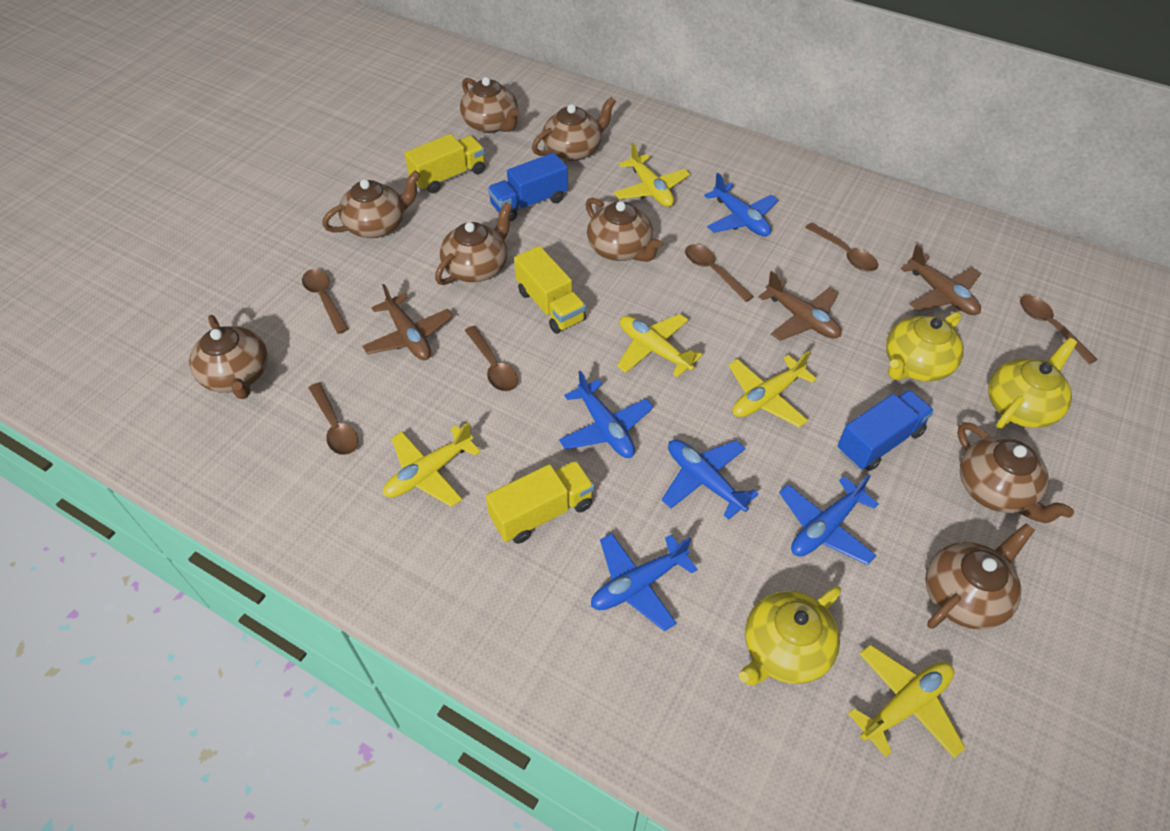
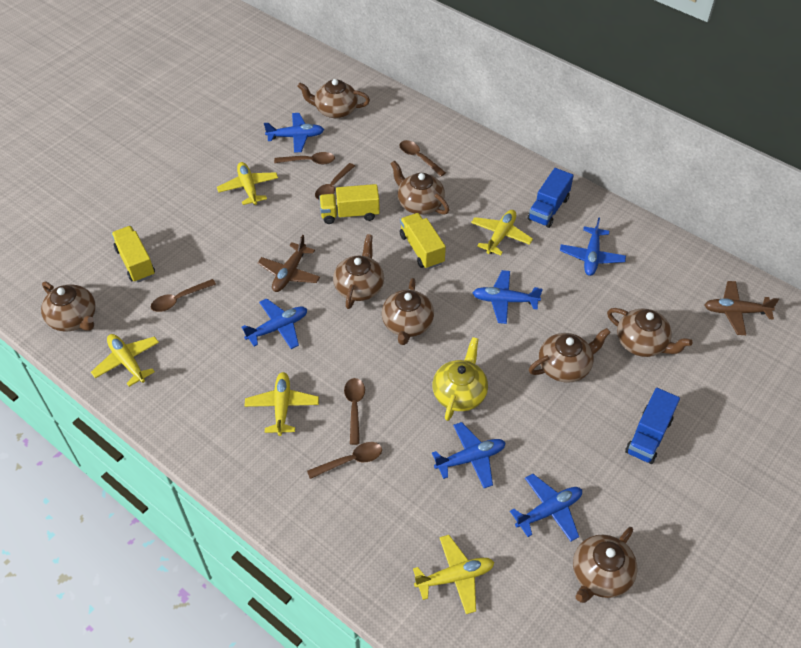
blue plane: [559,371,653,458] [591,533,698,631] [661,440,759,520] [704,173,778,237] [779,474,879,565] = 5 -> [241,298,307,349] [264,113,324,153] [432,422,506,488] [473,270,543,324] [510,474,582,541] [560,217,626,276] = 6
brown plane: [362,284,453,360] [758,271,842,341] [900,244,981,315] = 3 -> [258,235,320,292] [705,281,779,335] = 2
yellow teapot: [739,586,841,686] [886,311,964,381] [988,338,1077,429] = 3 -> [433,337,488,421] = 1

